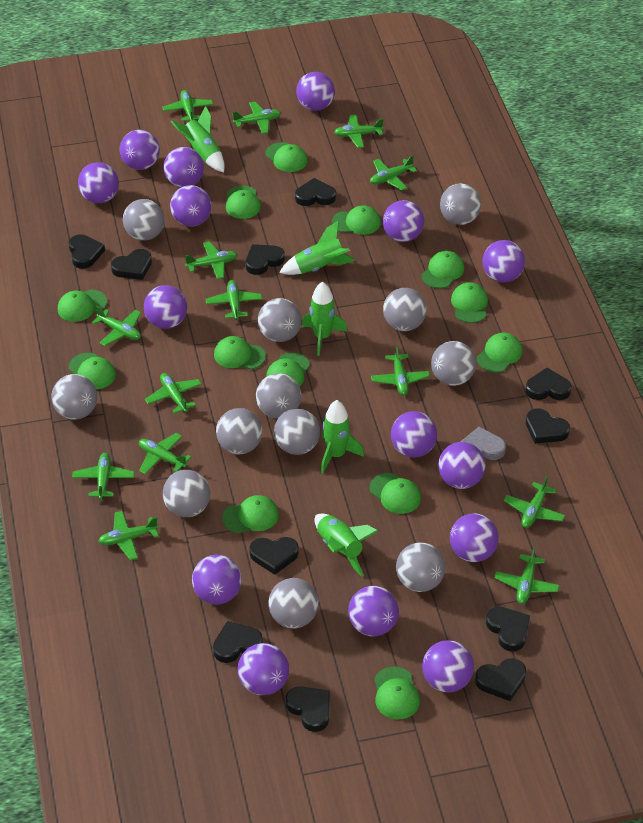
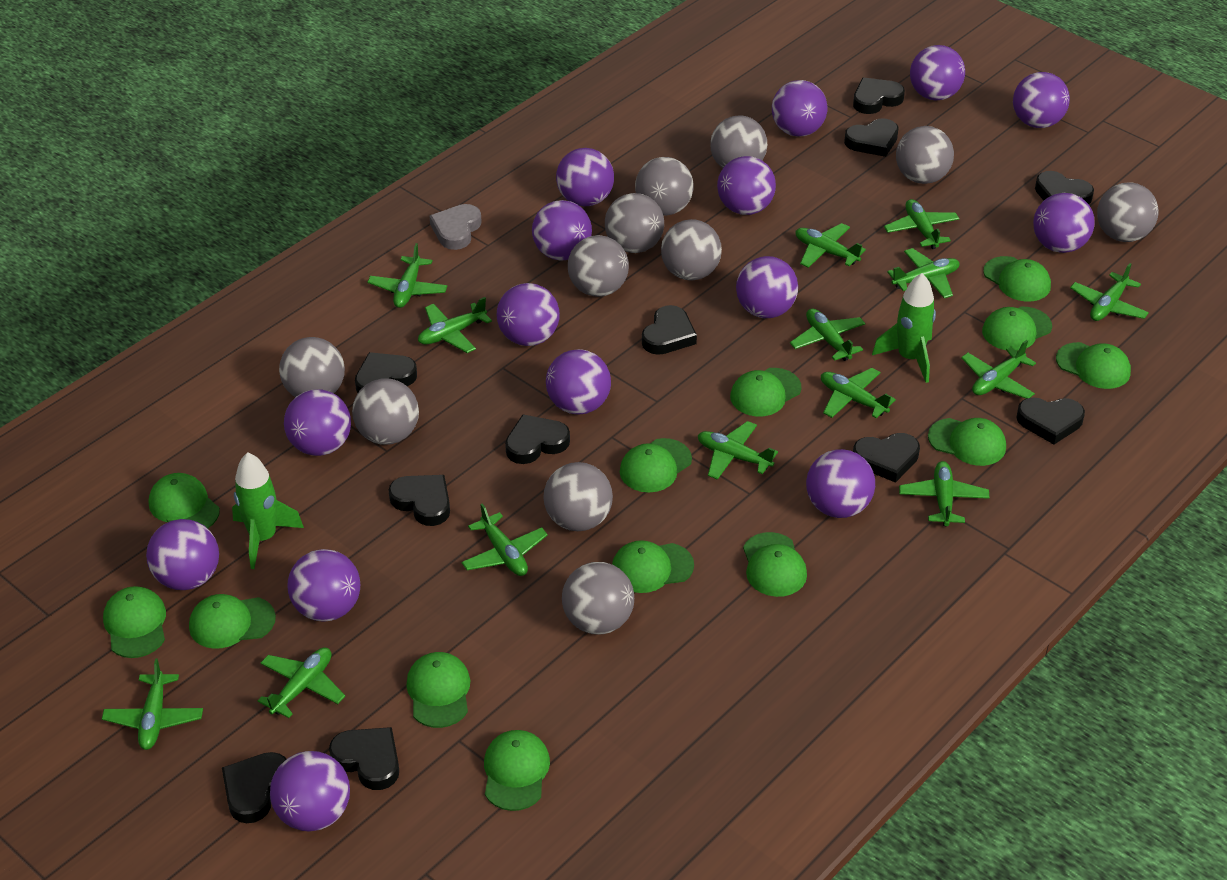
green rocket: [170,106,225,172] [279,221,356,275] [302,281,347,356] [315,514,378,577] [321,400,364,473] = 5 -> [232,452,304,569] [872,273,936,383] = 2
grey ball: [51,374,97,419] [123,199,164,241] [163,470,210,517] [216,408,262,455] [256,373,301,419] [258,298,302,342] [268,578,319,628] [274,408,320,455] [383,288,427,331] [396,542,445,592] [431,341,476,386] [440,183,481,225] = 12 -> [279,337,345,397] [352,378,419,445] [543,462,613,531] [562,562,634,635] [568,235,629,297] [605,193,664,253] [635,157,694,216] [661,219,722,280] [710,116,767,168] [896,126,954,184] [1097,182,1158,242] = 11

